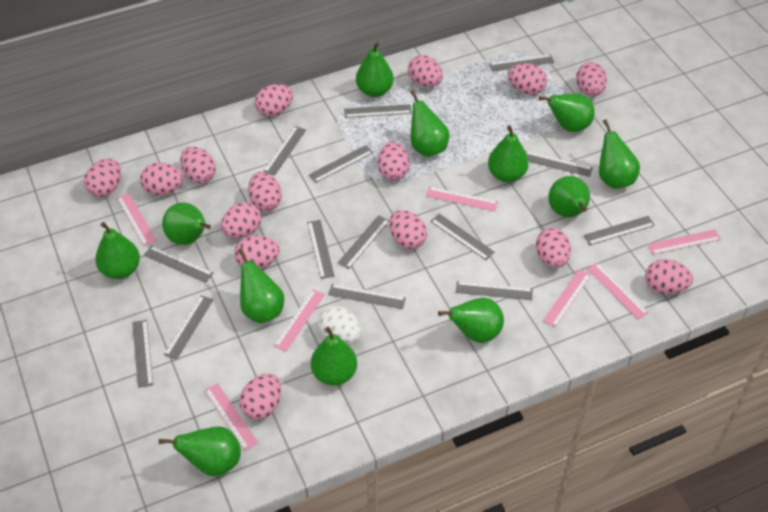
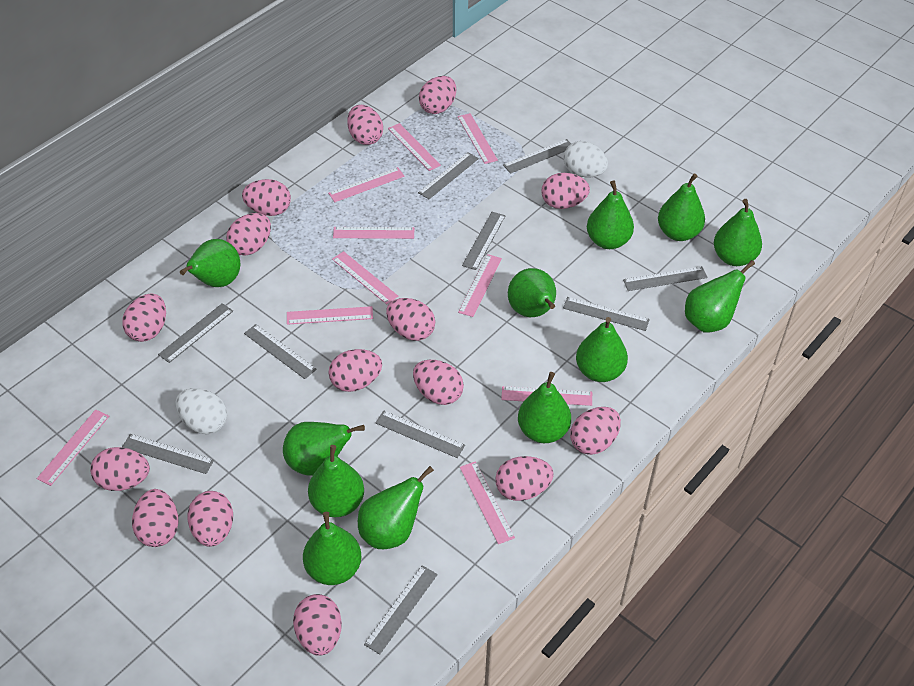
grey ruler: [132,320,153,388] [144,245,213,283] [164,295,213,360] [263,126,306,176] [307,220,335,279] [309,145,373,183] [328,284,406,309] [338,215,390,269] [344,104,412,118] [431,214,495,260] [456,281,533,300] [489,54,554,72] [525,151,593,177] [583,216,655,245] = 14 -> [122,434,214,474] [158,303,233,363] [244,324,317,379] [364,565,438,654] [375,411,465,458] [418,152,479,199] [462,212,506,270] [503,139,571,174] [563,297,650,331] [623,266,707,291] = 10
pink ruler: [117,193,157,246] [204,383,258,451] [274,289,325,351] [426,186,498,211] [543,269,591,327] [587,263,649,320] [648,229,721,255] = 7 -> [37,409,109,486] [287,306,373,325] [328,167,405,202] [332,251,398,304] [333,227,414,239] [388,123,441,171] [458,113,498,164] [458,254,502,317] [460,461,515,544] [501,386,592,406] = 10
white egg: [318,306,362,344] = 1 -> [175,388,227,434] [563,141,608,178] = 2

